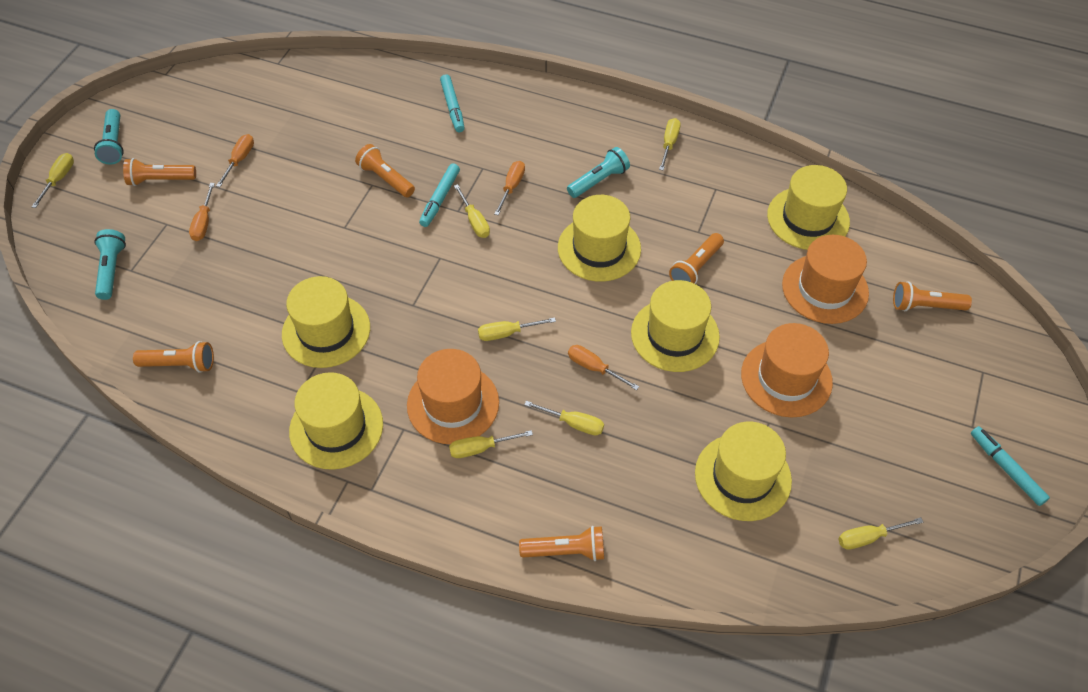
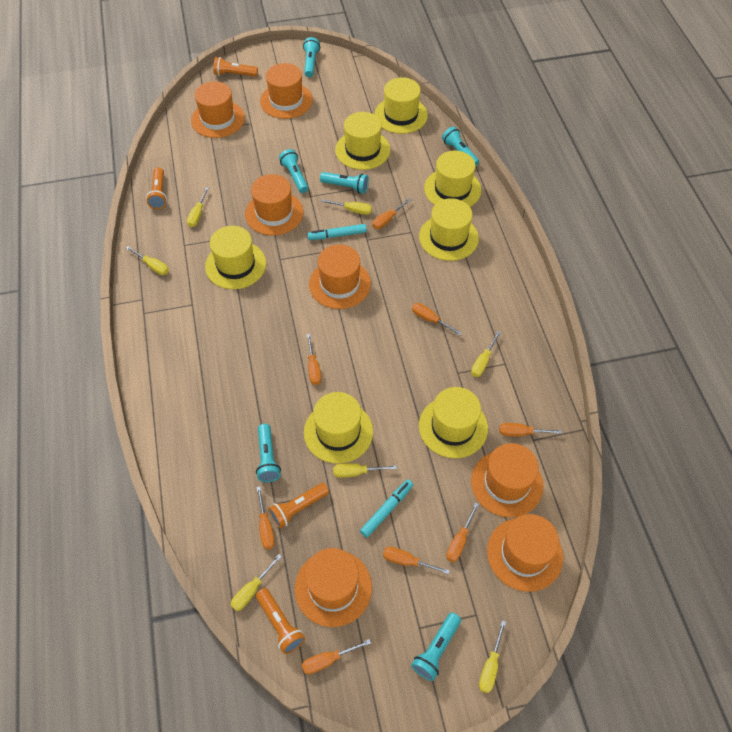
orange flashlight: [123,158,196,186] [133,341,214,373] [355,144,415,197] [519,526,604,561] [669,233,724,284] [893,281,972,311] = 6 -> [146,167,167,209] [213,57,258,77] [256,588,305,654] [268,483,329,529] = 4
orange hat: [407,349,499,444] [741,323,833,417] [782,235,869,324] = 3 -> [191,81,245,138] [245,174,303,235] [260,63,313,119] [295,548,372,627] [309,244,371,309] [471,443,543,517] [487,514,563,592] = 7
orange screwdriver: [189,183,215,241] [216,134,254,187] [494,161,525,215] [568,345,639,390] = 4 -> [256,487,275,549] [302,639,371,674] [307,334,321,385] [372,198,412,229] [383,547,450,574] [412,303,462,335] [446,503,479,562] [499,423,562,436] = 8
turquoise flashlight: [94,109,123,165] [94,229,126,300] [567,147,630,198] = 3 -> [256,424,281,482] [279,149,309,193] [303,37,320,77] [320,172,369,194] [411,612,461,681] [442,127,479,166] = 6
turquoise marker: [419,163,460,227] [440,74,465,132] [971,426,1050,506] = 3 -> [307,224,367,240] [360,479,413,538] = 2
yellow hat: [282,276,370,368] [289,372,383,470] [558,195,641,282] [631,280,720,372] [695,421,792,521] [767,165,850,250] = 6 -> [205,226,266,289] [304,392,373,464] [335,112,390,170] [374,77,428,134] [419,198,479,261] [419,387,488,458] [424,151,481,207] = 7

